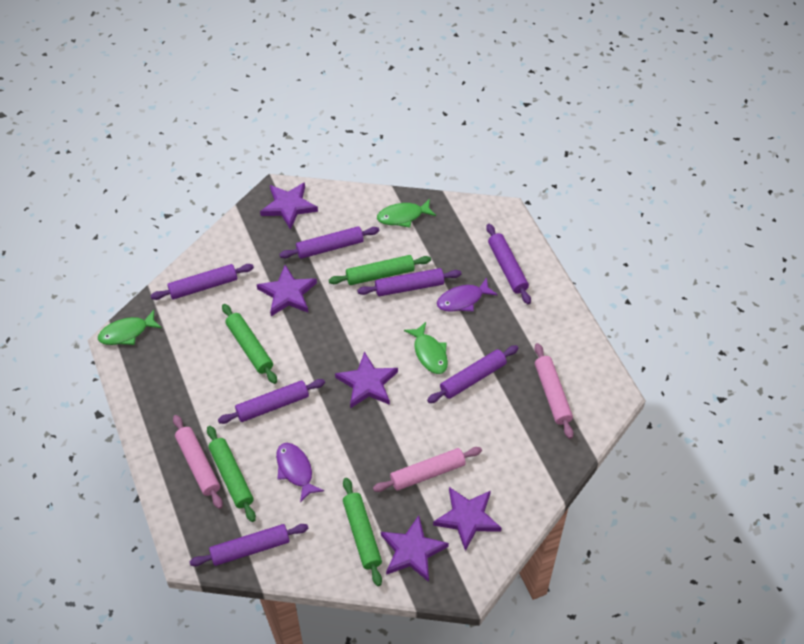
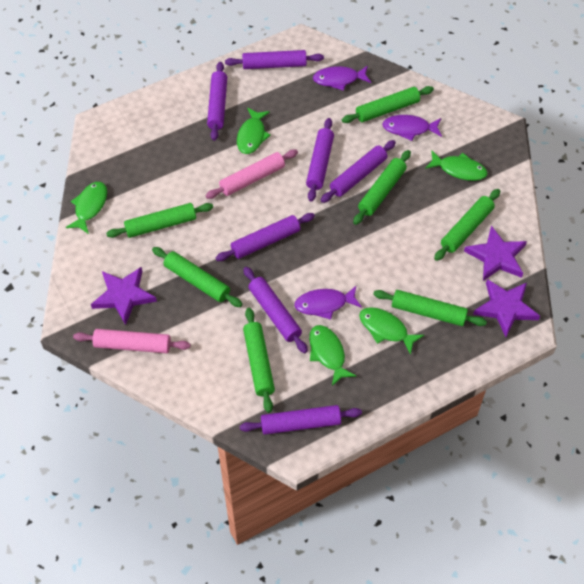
green fish: [98,310,162,345] [377,199,436,228] [404,322,448,374] = 3 -> [66,182,107,234] [237,108,271,154] [309,325,356,386] [359,307,424,355] [425,151,487,181] = 5
green rolling pin: [207,426,256,522] [222,304,277,384] [329,255,431,285] [343,478,382,586] = 4 -> [106,203,213,238] [152,247,243,307] [243,308,275,413] [342,86,434,123] [353,150,411,225] [373,290,487,326] [434,189,500,261] = 7
pink rolling pin: [173,415,223,509] [373,447,482,492] [534,343,574,439] = 3 -> [73,329,190,353] [205,149,298,199] = 2
purple fish: [276,443,324,503] [437,277,498,312] = 2 -> [294,286,362,320] [313,66,371,91] [382,115,442,141] = 3
purple star: [257,265,317,316] [260,182,318,230] [335,352,398,408] [381,516,449,582] [433,487,501,551] = 5 -> [91,267,157,325] [464,226,527,281] [473,279,540,337] = 3

